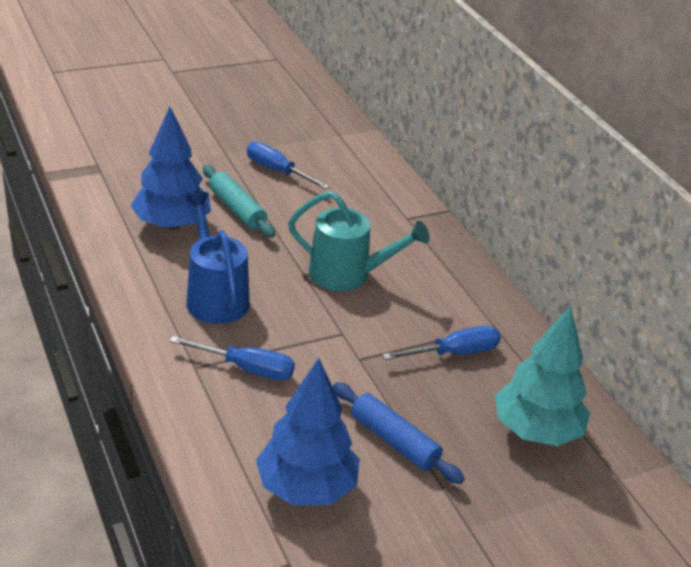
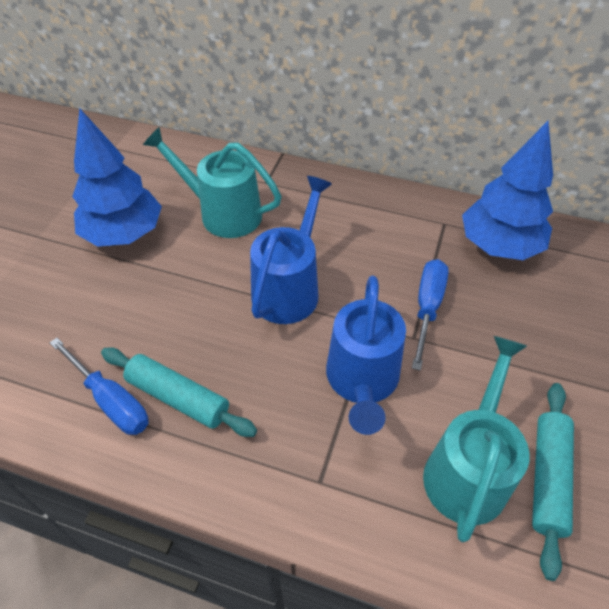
blue rolling pin: [333,382,465,484] = 1 -> none = 0
blue screwdriver: [170,336,295,380] [247,141,330,189] [382,326,501,360] = 3 -> [50,338,149,435] [412,259,449,371] = 2
blue watering can: [185,192,250,324] = 1 -> [250,176,332,324] [326,276,406,435] = 2
turquoise rolling pin: [203,165,275,238] = 1 -> [101,347,257,437] [532,383,574,581] = 2
turquoise tree: [495,306,590,446] = 1 -> none = 0
turquoise watering can: [288,191,430,291] = 1 -> [143,127,282,238] [423,336,530,542] = 2

